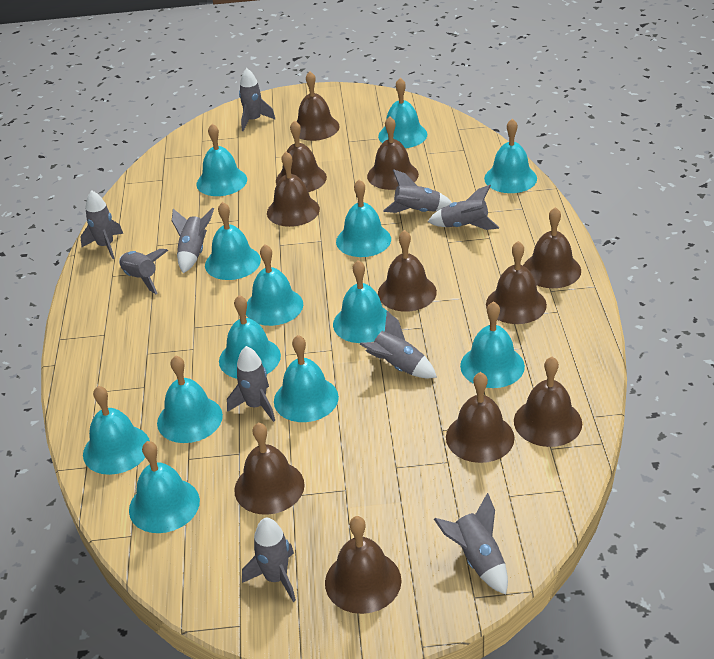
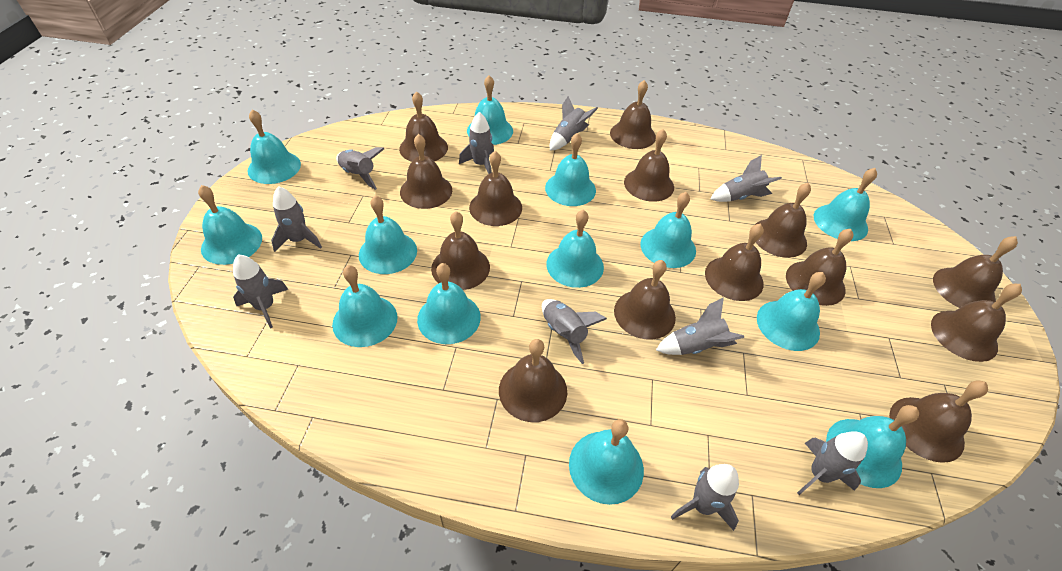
brown bell: [234,422,305,515] [267,152,320,227] [276,120,327,192] [296,71,340,141] [325,516,402,614] [367,116,419,190] [378,230,437,312] [446,372,515,463] [486,241,547,324] [514,357,582,447] [523,207,581,288] = 11 -> [399,91,448,162] [400,134,452,209] [431,211,490,290] [469,151,522,226] [499,339,567,422] [610,80,656,149] [614,260,676,340] [624,129,674,202] [705,224,764,301] [755,183,811,258] [786,229,854,306] [889,380,988,463] [931,284,1022,362] [933,236,1018,308] = 14

